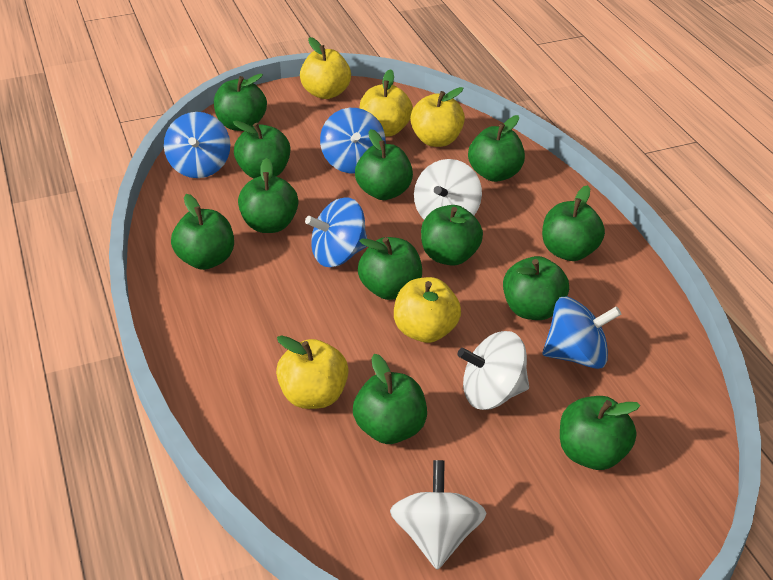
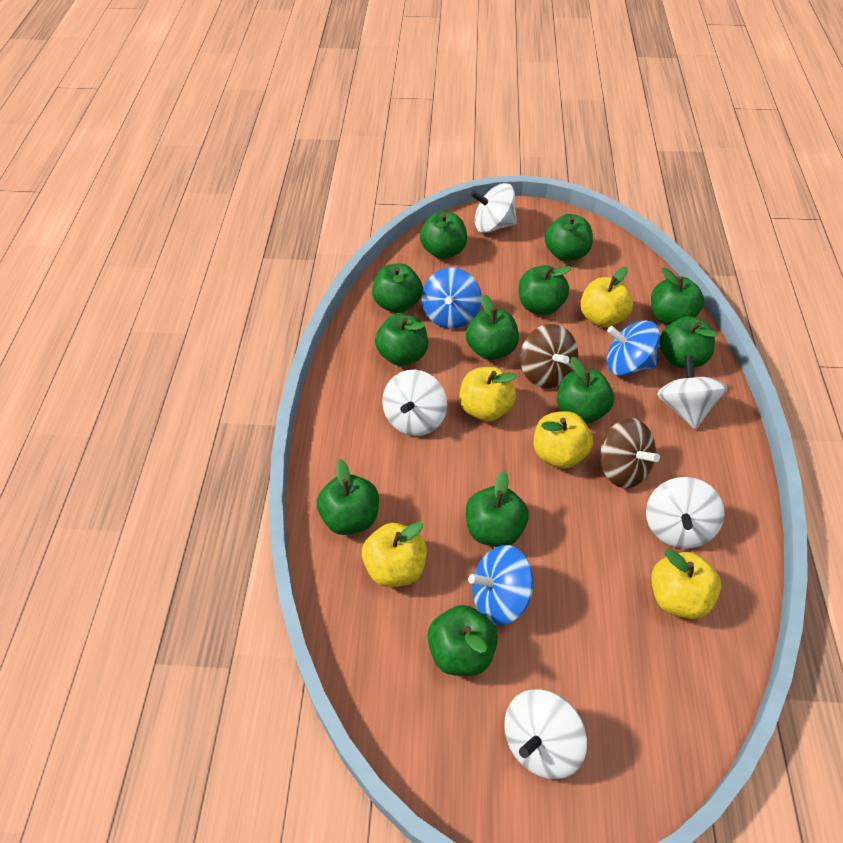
blue spinning top: [164,112,230,178] [305,197,367,267] [320,108,385,173] [543,297,621,369] = 4 -> [422,268,482,329] [468,545,533,625] [607,320,660,376] = 3
brown spinning top: none = 0 -> [520,324,578,388] [600,418,660,488] = 2
white spinning top: [390,460,487,570] [414,159,482,219] [457,331,529,410] = 3 -> [382,370,447,436] [471,183,517,233] [505,689,587,779] [646,477,724,549] [657,356,727,429] = 5

